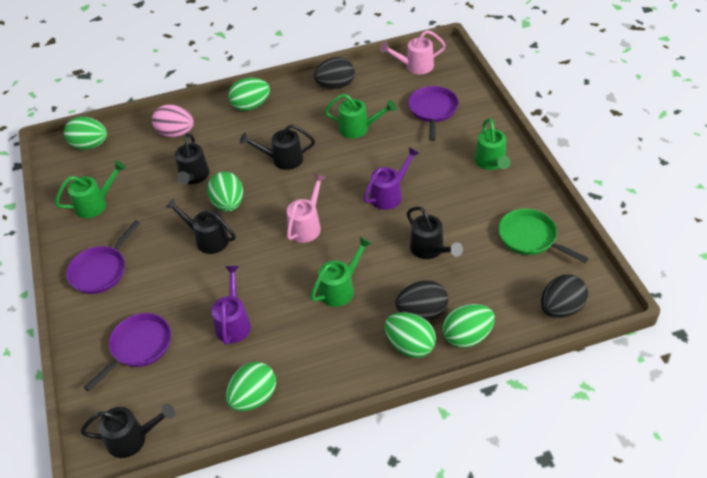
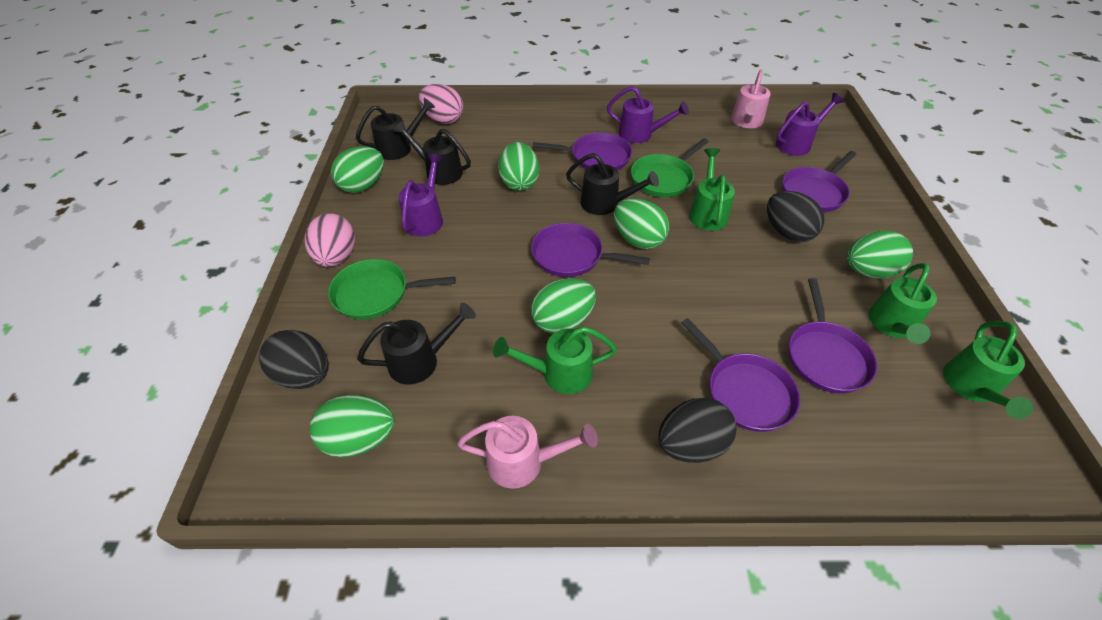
black watering can: [80,404,175,458] [165,198,236,254] [175,133,210,184] [240,124,315,170] [407,206,463,259] = 5 -> [356,98,435,160] [357,303,476,385] [393,121,471,185] [566,153,659,215] = 4
green pan: [498,209,589,263] = 1 -> [328,259,456,319] [631,138,709,197] = 2
pink egg: [152,104,194,137] = 1 -> [305,213,355,267] [419,84,464,124] = 2
purple pan: [66,220,140,294] [84,313,171,391] [408,86,459,141] = 3 -> [531,223,650,277] [533,133,632,170] [681,318,800,432] [782,151,857,212] [789,278,877,393] = 5
purple watering can: [212,266,251,345] [363,147,420,210] = 2 -> [399,154,443,237] [607,86,689,143] [776,93,844,156] = 3

